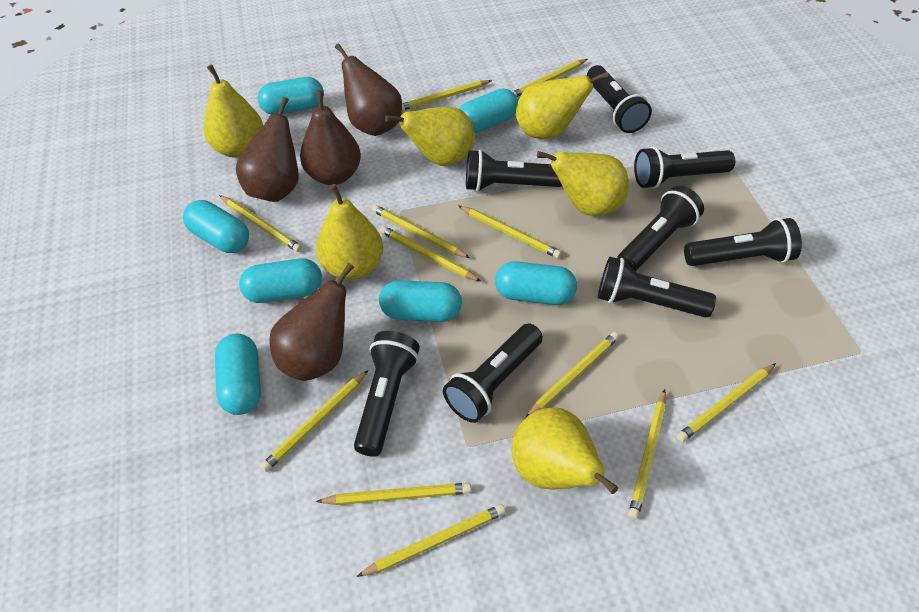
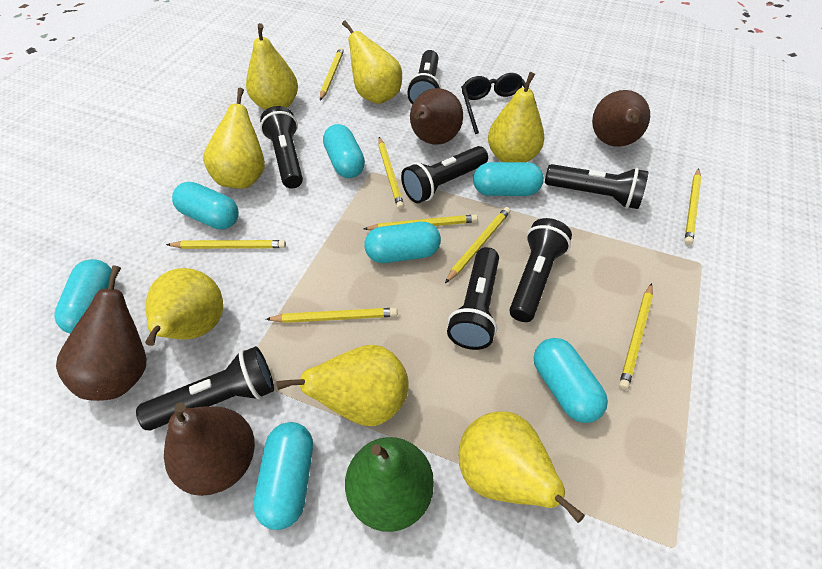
black flashlight: [354,331,420,457] [443,323,543,423] [466,149,562,192] [587,65,652,133] [598,257,716,317] [617,186,704,271] [634,146,735,189] [684,218,802,266] = 8 -> [136,346,274,430] [260,106,303,189] [401,146,488,203] [407,50,441,105] [447,247,499,350] [509,218,572,322] [545,164,648,209] = 7
black glasses: none = 0 -> [461,73,537,134] = 1
green pear: none = 0 -> [345,437,434,532] = 1
yellow pear: [204,64,263,158] [316,184,383,280] [385,106,475,166] [512,407,618,494] [516,72,609,139] [537,151,629,216] = 6 -> [145,268,223,346] [203,88,265,189] [246,23,298,110] [276,345,409,426] [342,20,402,104] [459,411,585,523] [488,72,544,162] = 7
yellow pencil: [219,195,302,252] [260,370,368,472] [316,483,471,505] [356,504,506,577] [372,205,470,258] [380,226,482,282] [402,80,492,111] [459,206,562,258] [513,59,587,97] [525,332,619,418] [628,389,666,520] [676,363,776,442] = 12 -> [166,240,286,249] [266,308,397,323] [320,48,344,100] [363,214,478,231] [378,137,404,210] [445,207,511,283] [619,283,653,390] [684,168,701,245] = 8

